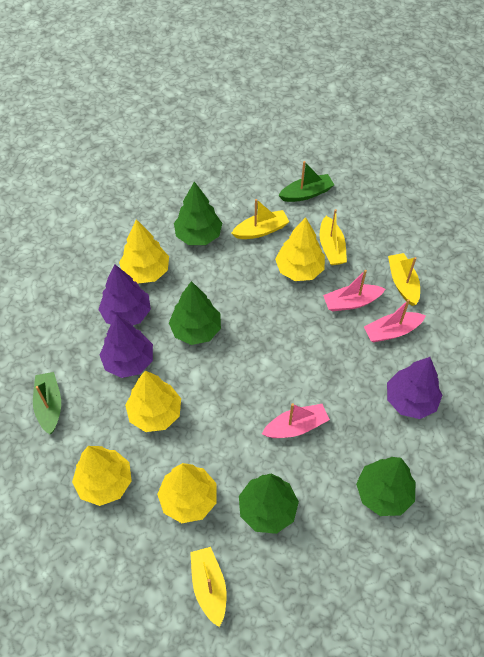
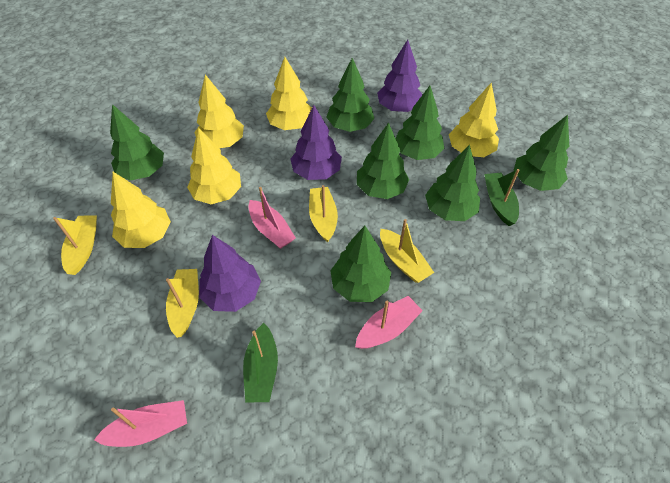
green tree: [169,281,221,345] [174,181,222,245] [239,474,299,534] [356,457,415,516] = 4 -> [110,104,164,181] [327,58,374,132] [330,226,391,302] [357,123,409,199] [395,86,444,160] [425,145,480,221] [514,115,569,191] = 7

